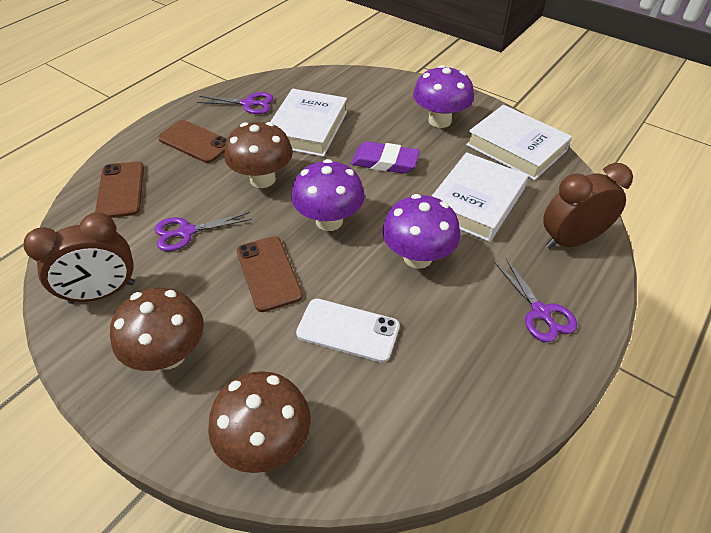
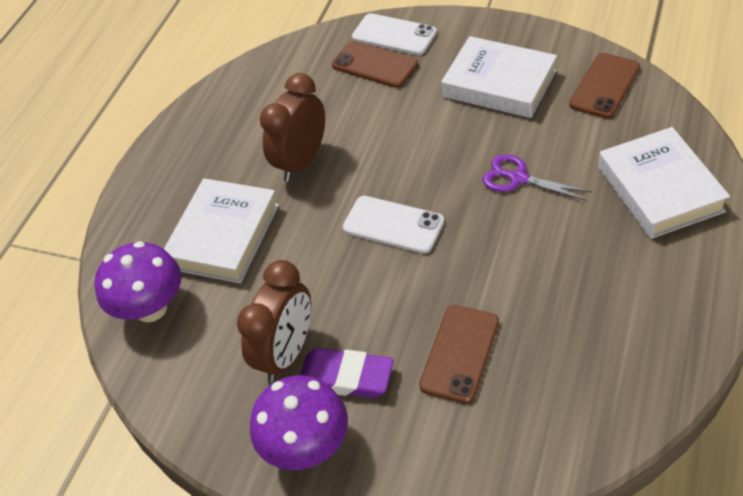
brown mushroom: [110,288,204,371] [208,371,311,473] [224,122,293,188] = 3 -> none = 0
purple mushroom: [292,159,365,231] [382,194,460,269] [413,65,474,128] = 3 -> [94,241,181,323] [250,375,348,470] = 2
purple scissors: [155,212,252,251] [197,92,274,114] [495,258,577,342] = 3 -> [483,154,592,201] = 1
white phone: [296,299,400,363] = 1 -> [343,196,444,254] [352,13,437,55] = 2

